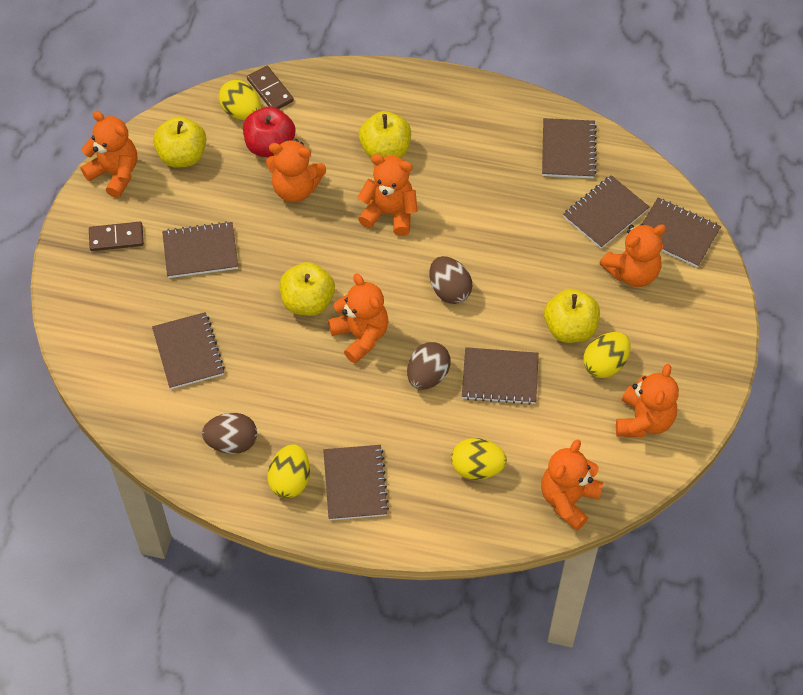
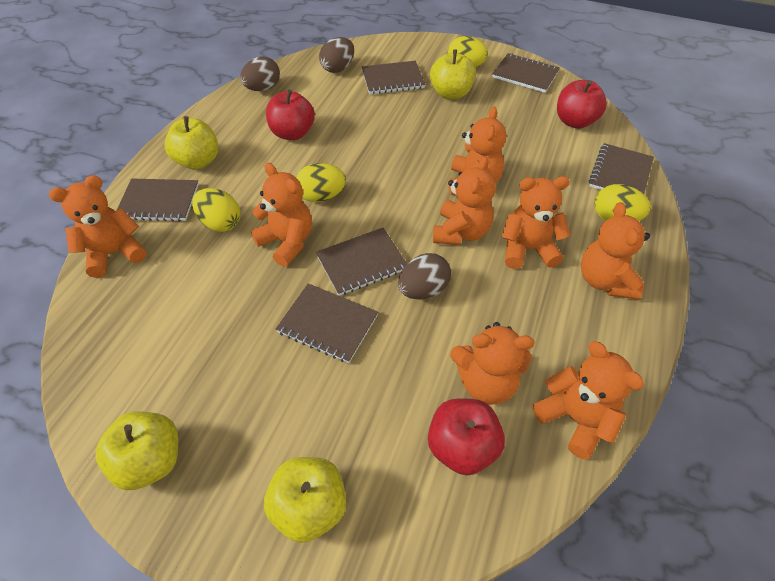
brown domino: [89,222,144,251] [247,66,294,109] = 2 -> none = 0
brown notebook: [152,312,225,389] [162,221,238,278] [323,445,389,520] [462,347,539,405] [542,118,597,178] [563,175,650,249] [642,198,721,268] = 7 -> [116,179,199,221] [276,284,378,363] [316,228,407,296] [362,61,425,94] [492,53,560,93] [589,143,654,194] = 6
orange teddy bear: [81,110,137,198] [266,139,326,202] [328,273,388,364] [357,154,418,236] [541,440,603,531] [599,224,666,287] [616,364,679,437] = 7 -> [49,175,146,278] [251,163,312,267] [433,156,496,245] [449,106,506,195] [450,322,535,405] [502,176,571,269] [533,341,644,460] [580,202,650,300] = 8
red apple: [243,107,295,157] = 1 -> [266,90,315,140] [428,398,505,476] [557,80,607,129] = 3

